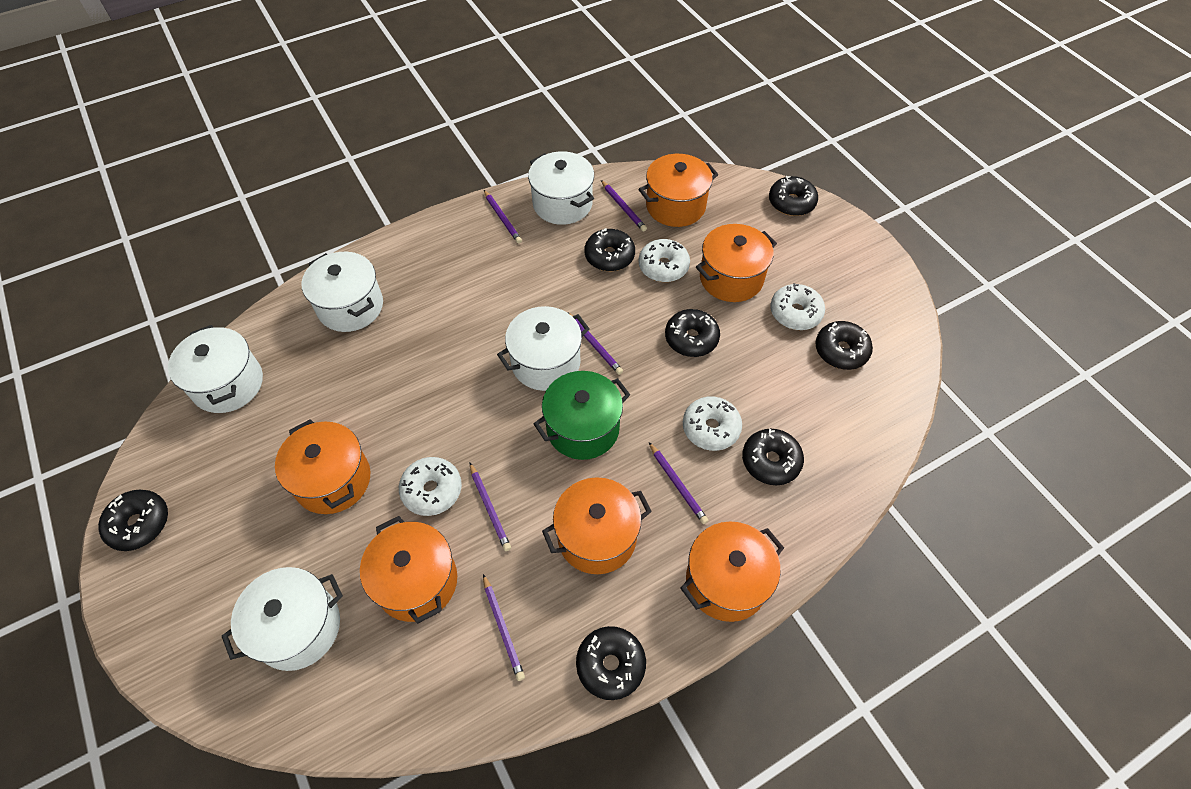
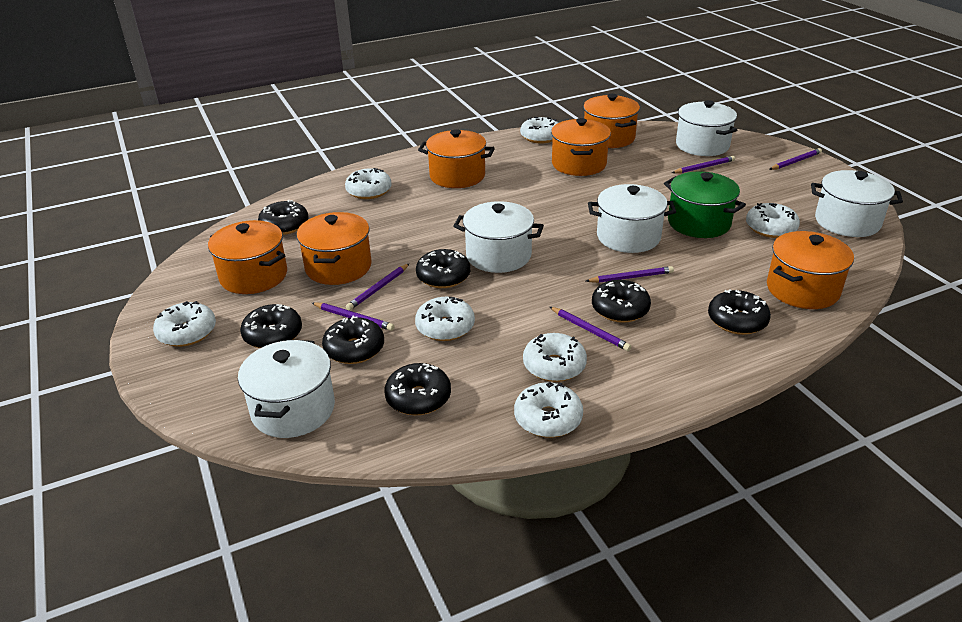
white donut: [399,457,462,516] [638,239,690,282] [683,396,742,451] [770,283,825,330] = 4 -> [153,301,216,347] [345,168,392,199] [415,297,475,341] [514,382,583,438] [520,117,558,144] [523,333,587,382] [746,203,800,238] = 7

